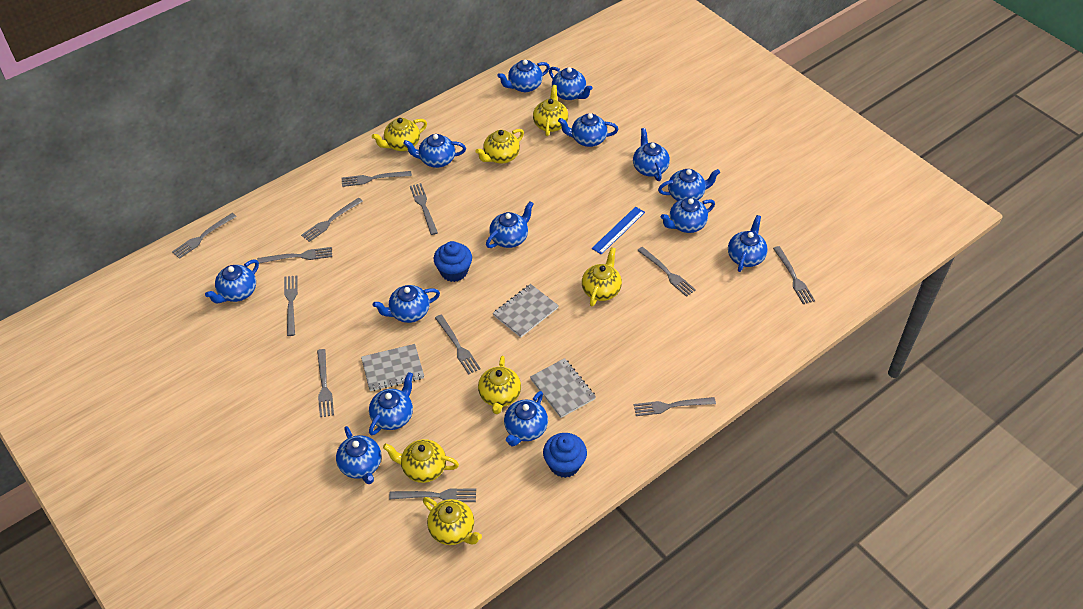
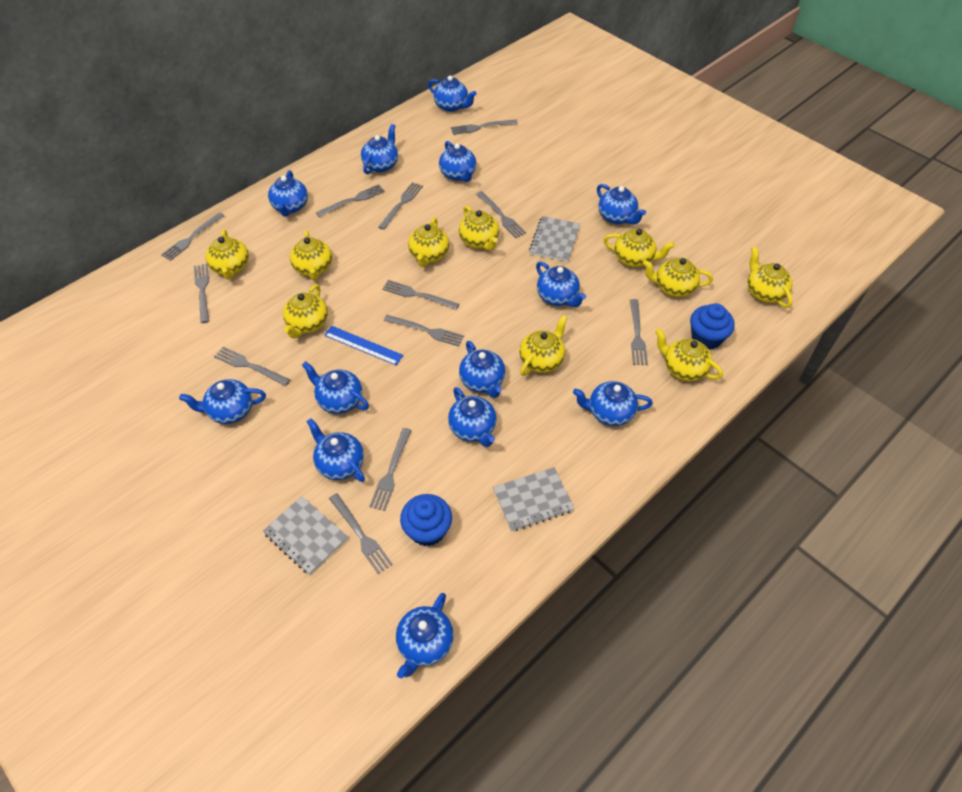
blue teapot: [205,260,259,303] [336,426,381,484] [369,372,413,435] [373,285,440,323] [403,134,466,168] [486,201,533,248] [497,59,550,92] [504,391,548,447] [549,67,593,100] [558,113,618,147] [633,128,670,181] [658,169,720,201] [660,198,715,233] [728,215,768,272] = 14 -> [179,379,266,424] [268,170,308,217] [302,361,369,414] [307,418,365,482] [361,124,398,174] [396,593,454,678] [428,76,477,112] [439,141,476,182] [448,387,497,447] [459,341,505,398] [536,262,586,307] [573,381,653,426] [597,184,646,224] = 13
yellow teapot: [372,118,427,151] [383,439,459,483] [423,497,482,545] [475,129,524,164] [478,356,521,414] [533,85,568,136] [582,247,622,306] = 7 -> [206,229,249,280] [283,284,328,338] [290,230,332,280] [408,217,449,267] [459,206,499,251] [520,315,568,376] [603,229,675,267] [643,258,713,297] [655,329,723,381] [747,247,793,308] = 10

